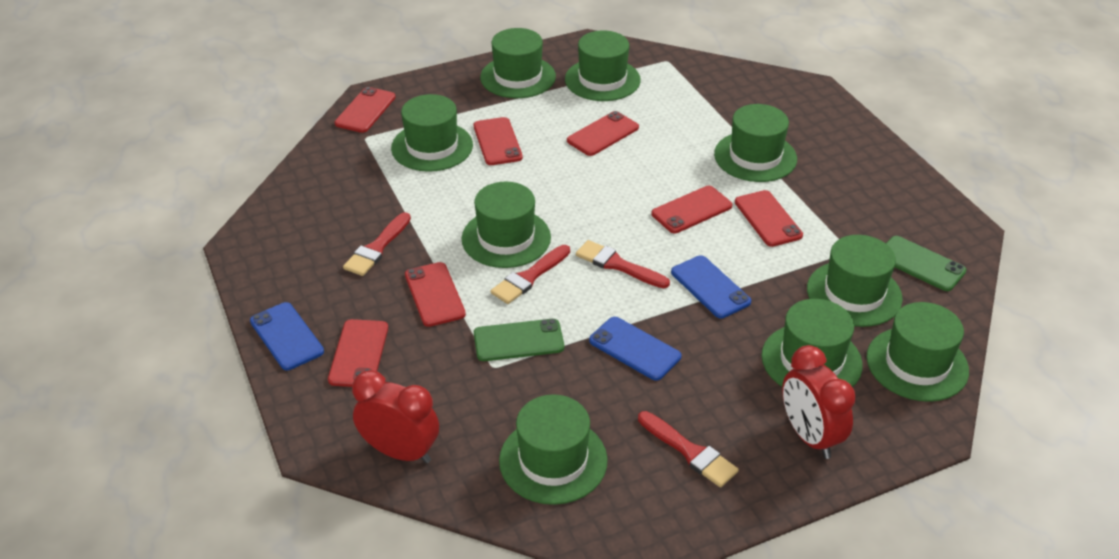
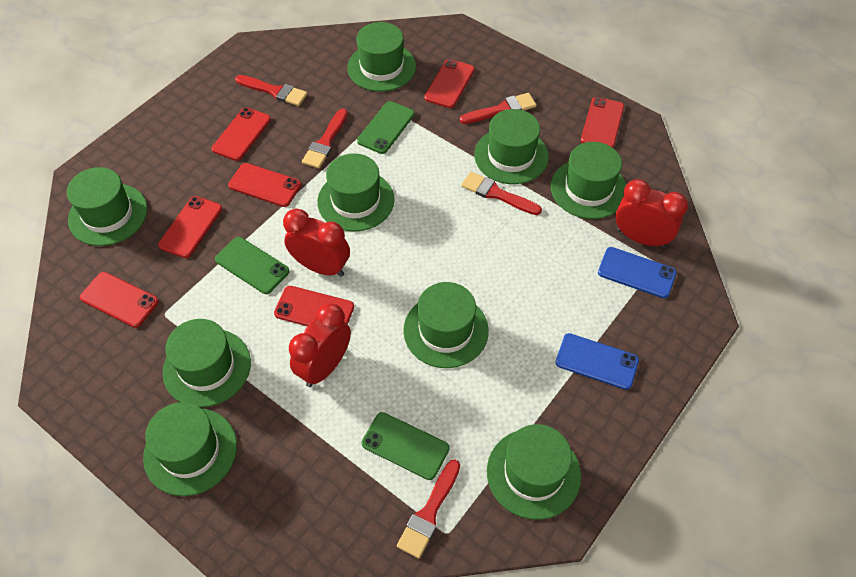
blue phone: [250,302,324,370] [589,317,681,381] [671,255,751,318] = 3 -> [556,333,639,390] [598,247,677,298] = 2
green phone: [474,319,564,361] [886,236,966,291] = 2 -> [215,237,290,294] [357,101,415,154] [362,412,450,480] = 3
red brush: [343,212,411,276] [491,245,570,304] [576,240,670,288] [638,411,739,487] = 4 -> [235,75,308,106] [302,109,348,169] [397,459,460,559] [460,93,536,124] [461,172,542,215] = 5
red clock: [352,370,439,463] [782,345,856,459] = 2 -> [283,208,350,277] [289,303,351,387] [616,179,688,248] = 3

